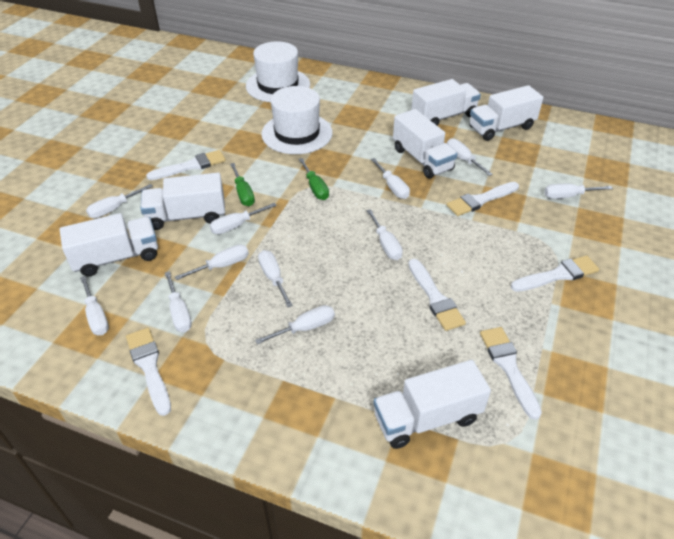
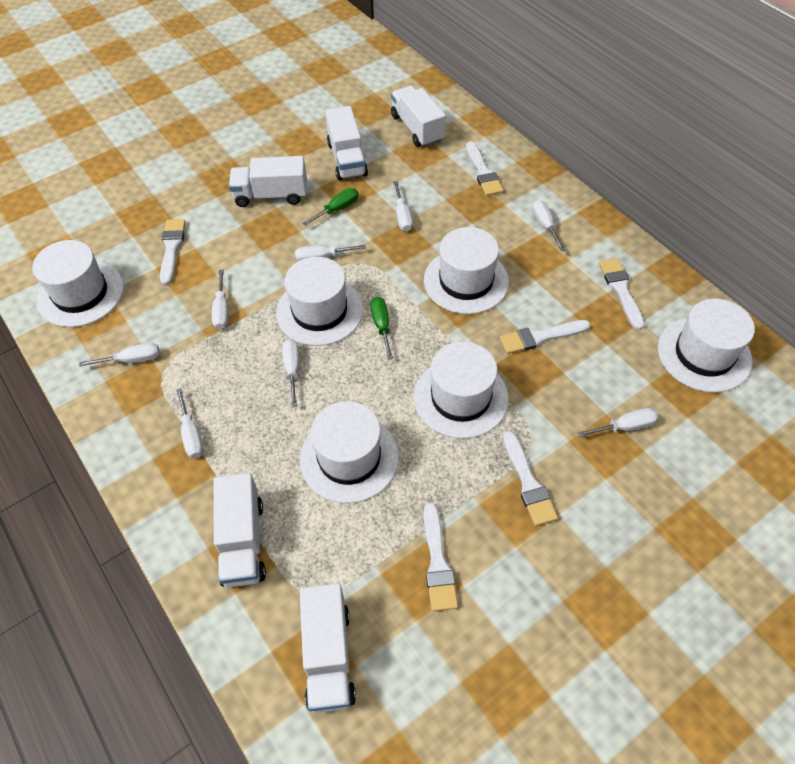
white hat: [246,42,310,102] [261,86,333,154] = 2 -> [32,240,124,327] [276,257,363,346] [300,401,399,503] [414,342,509,439] [424,227,509,314] [658,299,755,393] = 6
white screwdriver: [80,276,109,335] [86,184,153,218] [165,271,192,332] [175,244,249,280] [210,203,277,234] [255,305,335,344] [258,250,293,307] [367,209,403,260] [371,158,410,199] [447,138,493,176] [544,184,613,199] = 11 -> [79,343,160,367] [176,388,203,458] [212,270,228,330] [282,339,299,407] [295,245,366,261] [393,181,413,232] [532,200,566,252] [577,408,658,437] = 8
white truck: [60,213,158,276] [140,173,225,230] [373,360,491,449] [393,109,457,179] [411,79,481,126] [469,85,543,141] = 6 -> [214,473,266,587] [229,156,307,207] [300,583,356,713] [325,106,368,181] [391,86,446,147] = 5

